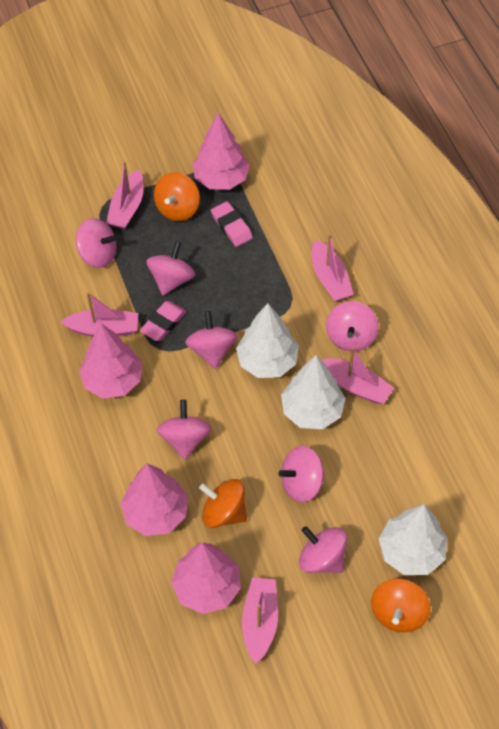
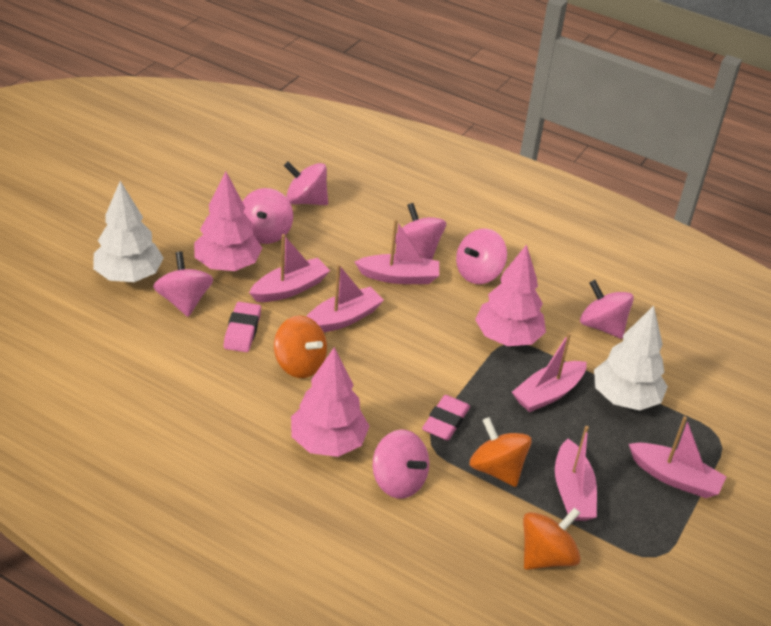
pink boat: [60,292,138,337] [106,161,144,229] [242,577,278,664] [312,234,354,301] [321,347,394,404] = 5 -> [249,234,330,302] [306,264,384,332] [354,219,439,284] [512,332,587,412] [555,426,597,521] [629,416,727,498] = 6
pink tree: [79,323,142,399] [121,464,188,536] [171,542,241,614] [193,113,250,190] = 4 -> [194,171,262,271] [291,347,369,457] [475,244,546,346] = 3
white tree: [236,303,299,378] [281,355,345,429] [379,504,447,575] = 3 -> [93,181,164,282] [594,306,668,410] = 2

